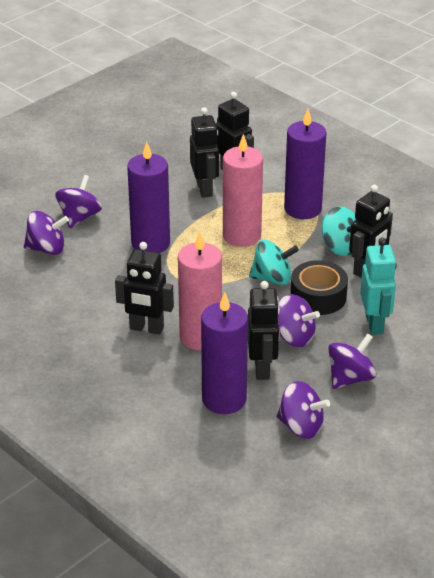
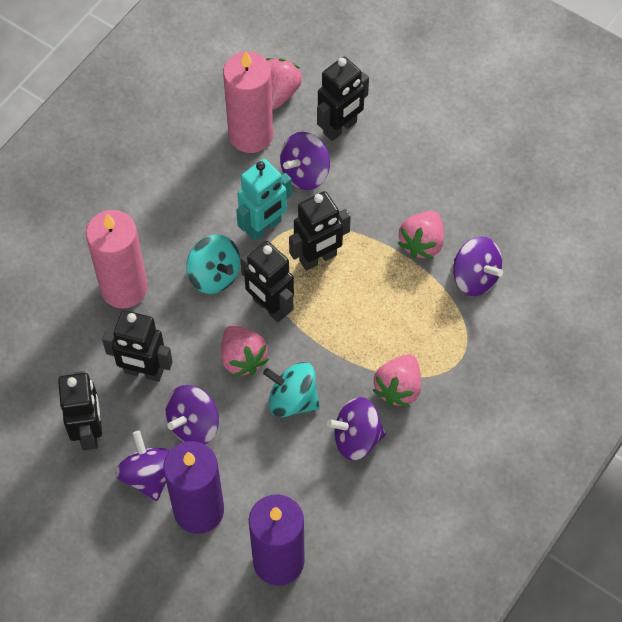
black tape: [291,260,348,315] = 1 -> none = 0
pink strawberry: none = 0 -> [221,325,269,377] [266,58,302,110] [373,355,421,407] [398,211,444,259] = 4
purple candle: [127,142,170,253] [201,292,248,414] [284,109,327,219] = 3 -> [163,441,224,534] [249,494,305,586] = 2

